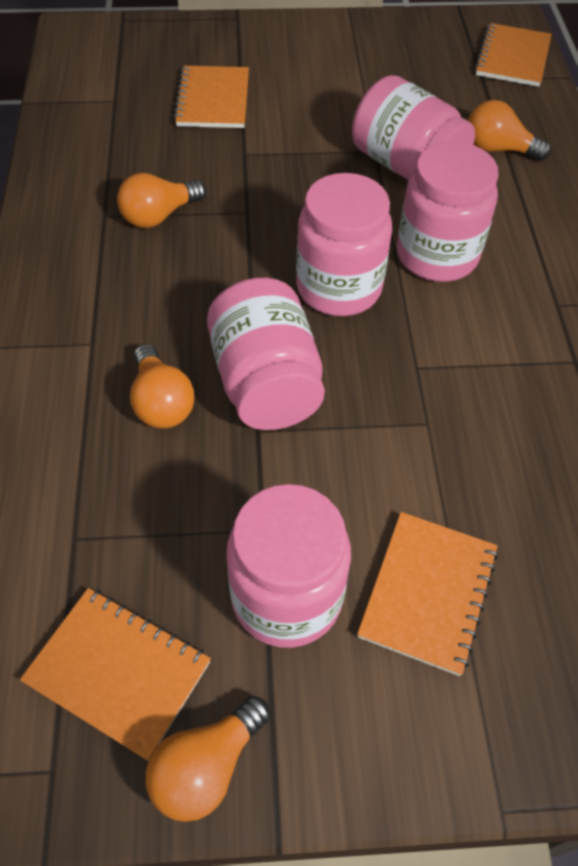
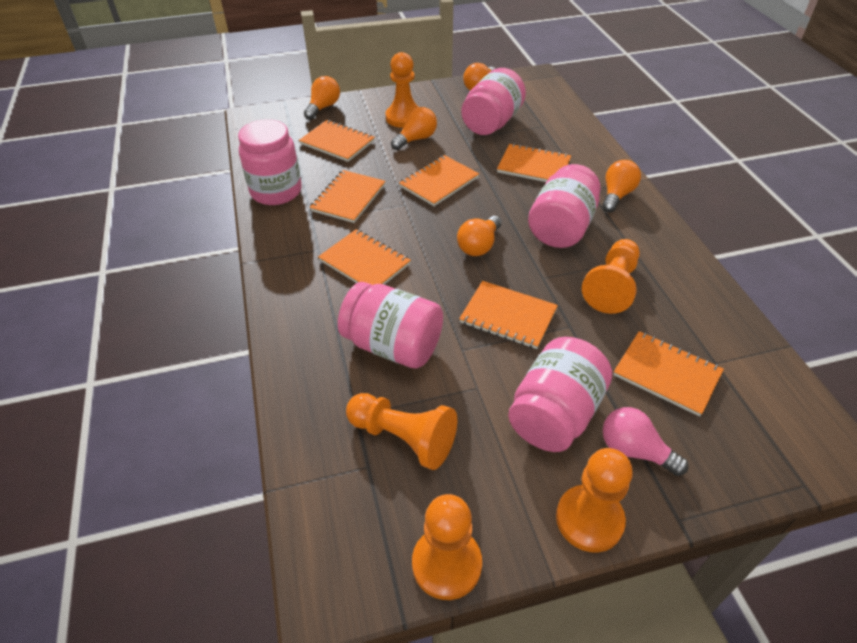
orange light bulb: [117,173,206,228] [130,344,194,429] [146,696,270,822] [468,100,551,161] = 4 -> [304,76,340,120] [391,107,437,150] [457,216,502,256] [463,63,495,91] [602,160,641,212] = 5
orange notebook: [20,588,211,761] [174,66,249,128] [357,512,498,676] [475,23,552,87] = 4 -> [299,120,375,162] [309,170,386,223] [318,229,411,285] [399,155,479,206] [459,281,558,349] [497,144,571,182] [613,331,724,417] = 7
orange pawn: none = 0 -> [346,393,457,470] [386,52,418,128] [412,494,482,600] [556,448,633,552] [582,239,640,314] = 5
pink light bulb: none = 0 -> [603,407,689,476] = 1

